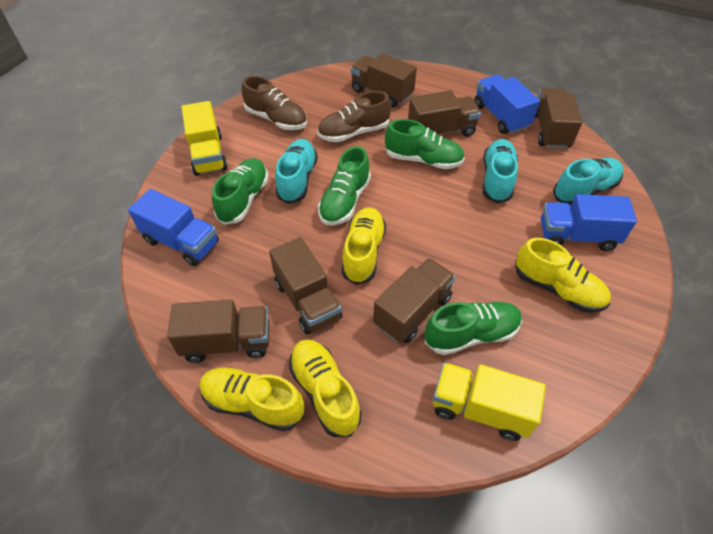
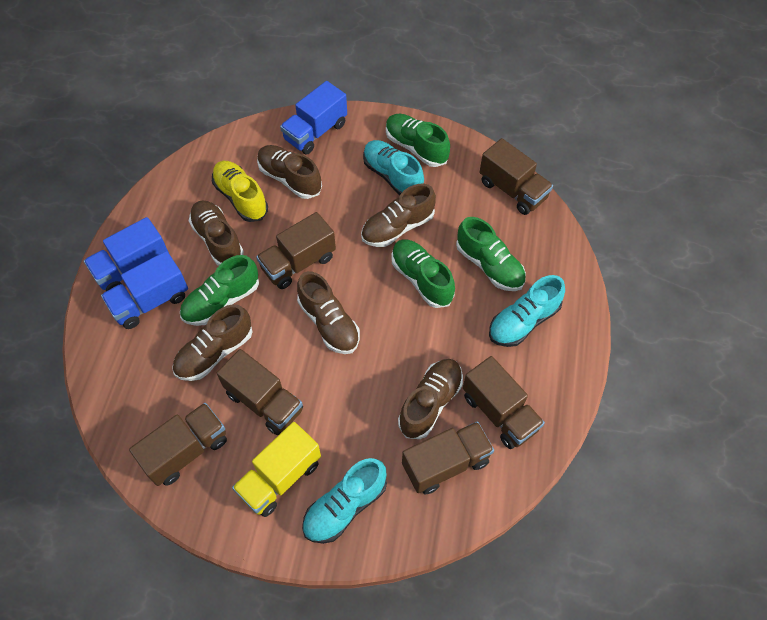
brown shoe: [242,76,307,130] [317,91,391,142] = 2 -> [172,304,253,381] [189,200,244,266] [257,145,322,199] [297,271,360,354] [361,184,436,247] [398,359,463,439] = 6
yellow shoe: [200,367,304,431] [289,339,362,437] [341,207,386,285] [515,238,611,313] = 4 -> [212,161,268,222] = 1
yellow truck: [181,101,228,176] [433,363,546,441] = 2 -> [232,422,321,517] = 1

